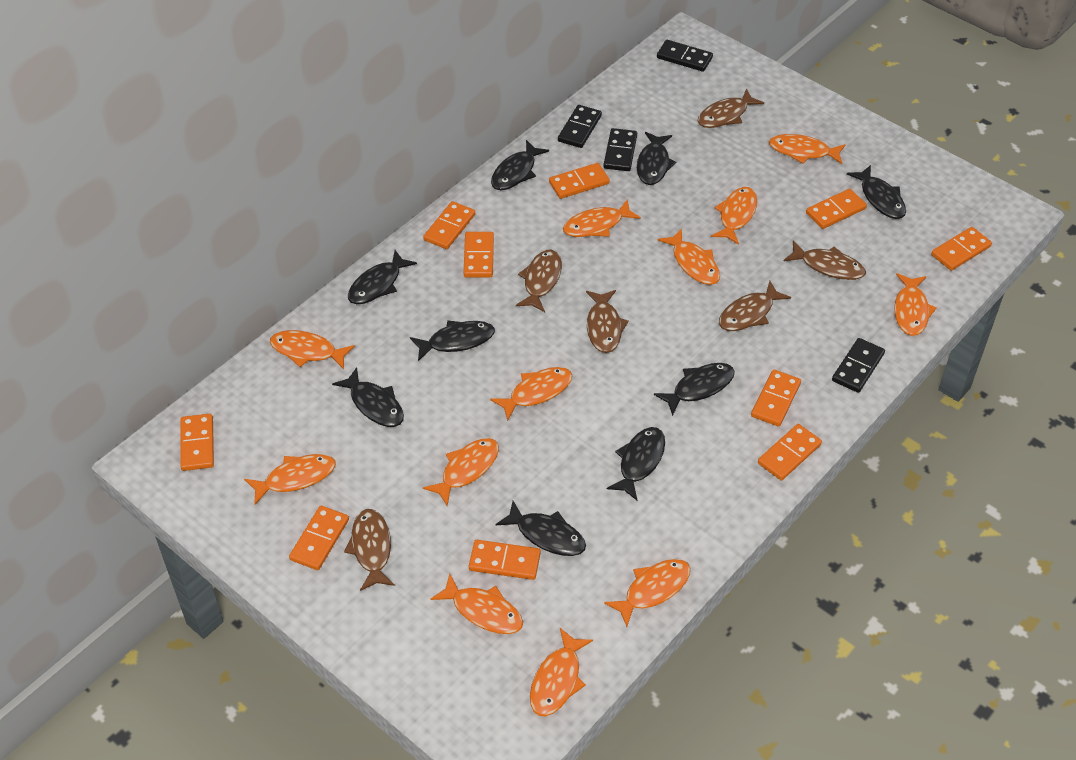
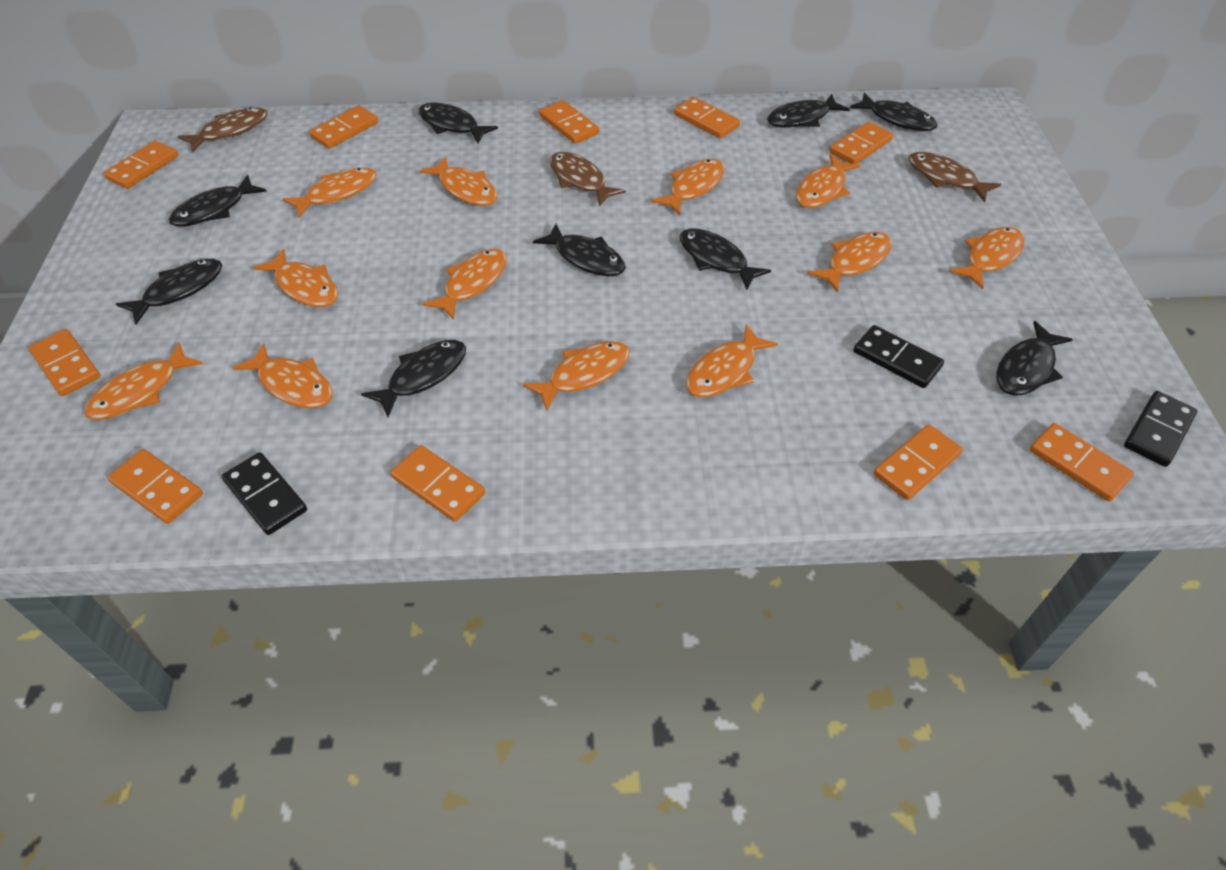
black domino: [558,105,602,148] [604,128,637,171] [657,40,713,72] [832,338,885,393] = 4 -> [222,452,307,535] [854,325,944,388] [1124,391,1197,467] = 3
brown fish: [344,509,395,591] [516,250,562,312] [586,290,629,353] [698,88,764,128] [719,281,791,331] [784,241,866,280] = 6 -> [178,107,267,153] [550,152,626,206] [908,152,1001,202] = 3

